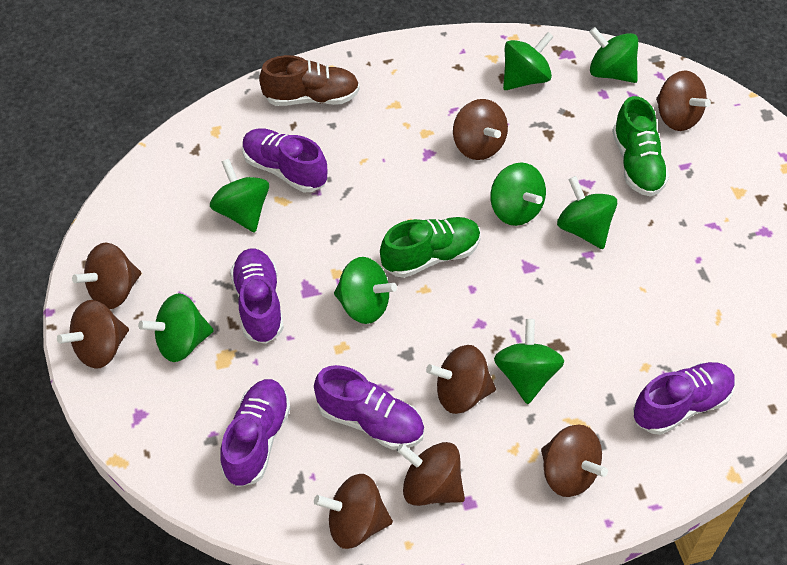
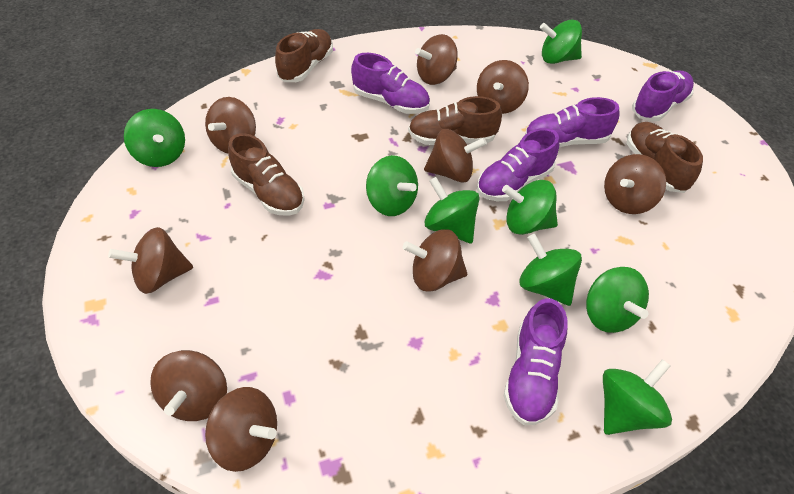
brown shoe: [259,55,360,106] = 1 -> [228,133,305,216] [275,29,333,82] [408,96,502,145] [627,122,703,193] = 4
brown spinning top: [57,300,129,369] [72,242,141,309] [314,474,393,549] [397,442,465,506] [426,345,496,414] [453,99,508,160] [541,425,608,497] [656,71,711,131] = 8 -> [108,227,193,294] [150,350,227,421] [205,97,256,153] [205,387,277,472] [403,229,467,292] [415,34,458,85] [424,129,487,182] [477,60,529,114] [604,154,666,214] = 9
green shoe: [380,217,481,278] [612,96,669,197] = 2 -> none = 0

